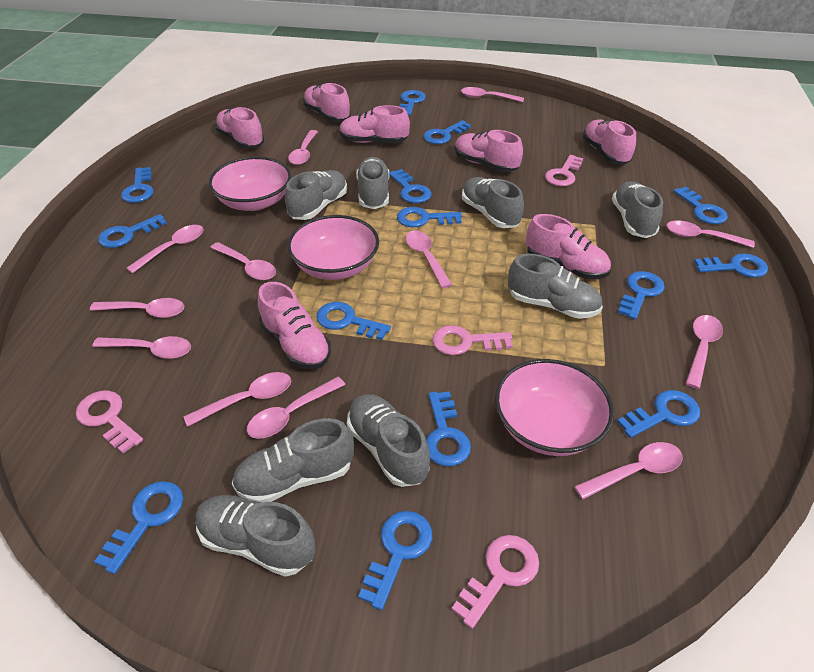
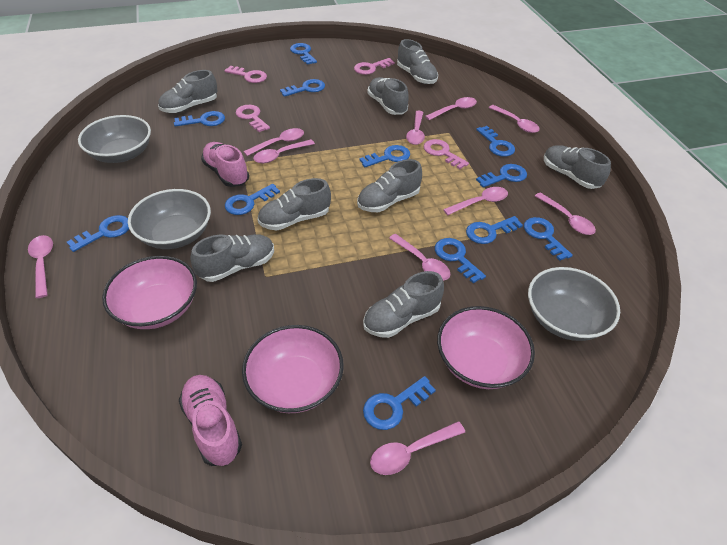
blue key: [94,481,183,574] [98,214,167,248] [121,167,153,203] [316,302,391,340] [358,511,432,610] [389,169,432,203] [397,207,462,227] [400,90,426,116] [423,120,471,144] [426,391,471,466] [617,390,700,438] [618,271,665,319] [673,187,728,224] [694,253,768,278] = 14 -> [67,215,129,252] [174,111,225,127] [225,184,280,215] [280,79,325,97] [290,43,317,65] [359,145,410,167] [363,376,436,430] [435,238,486,283] [466,216,523,244] [476,126,515,157] [476,164,527,188] [524,217,573,261] = 12
grey bowl: none = 0 -> [78,115,151,163] [128,189,211,249] [528,267,620,341] = 3
pink shoe: [215,107,264,149] [258,282,331,369] [303,83,351,122] [339,105,410,143] [455,130,523,172] [526,214,611,279] [583,119,636,164] = 7 -> [179,375,242,466] [201,142,249,187] = 2
pink spoon: [90,298,184,318] [92,336,191,359] [126,225,204,274] [184,372,291,427] [210,242,276,280] [247,377,346,439] [288,130,318,165] [405,230,452,288] [461,87,524,102] [574,442,683,499] [666,220,755,248] [686,315,723,389] = 12 -> [28,235,53,298] [243,128,304,156] [253,139,315,163] [370,421,465,475] [389,234,450,280] [406,110,425,145] [425,97,477,120] [443,187,508,215] [489,105,540,133] [535,192,596,235] = 10

